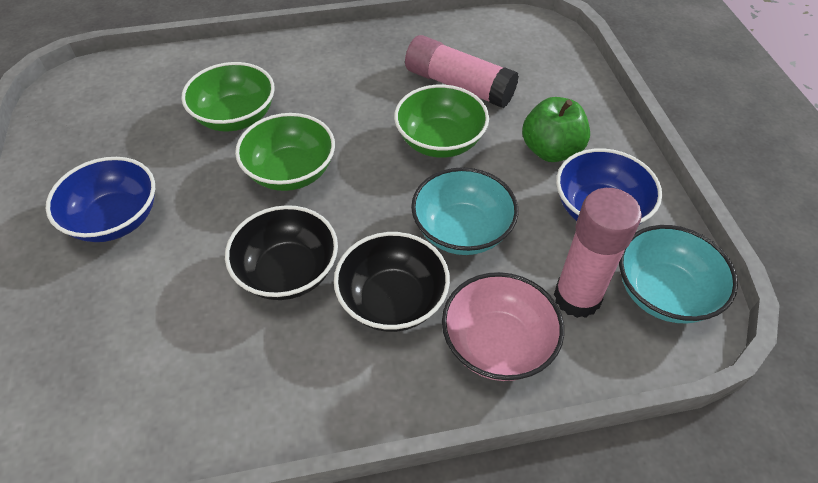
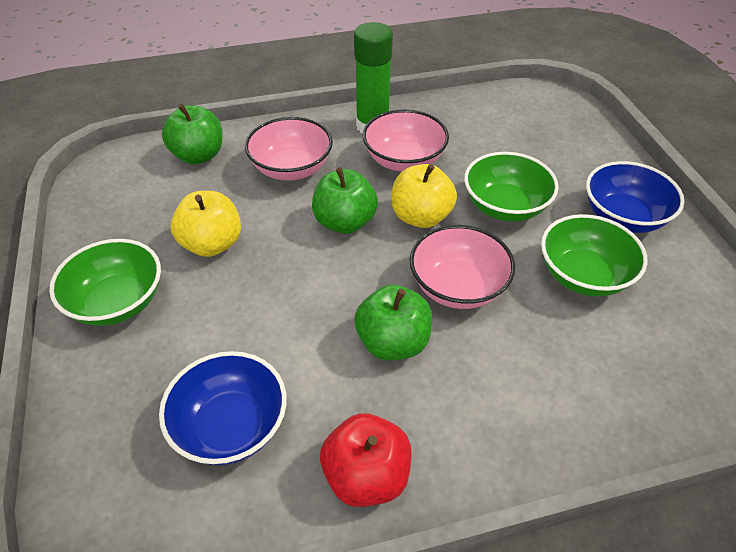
black bowl: [225,205,338,300] [334,232,450,332] = 2 -> none = 0
green apple: [522,97,590,162] = 1 -> [162,104,222,164] [312,168,378,234] [355,285,432,361] = 3
green glue stick: none = 0 -> [354,22,393,133] = 1
pink bowl: [442,272,564,381] = 1 -> [245,117,333,181] [363,109,449,172] [410,225,515,309] = 3
pink glue stick: [405,35,519,108] [554,188,642,318] = 2 -> none = 0
red apple: none = 0 -> [320,413,412,507] = 1
turquoise bowl: [411,167,518,255] [619,225,738,323] = 2 -> none = 0
yellow apple: none = 0 -> [171,191,241,257] [392,164,457,228] = 2

